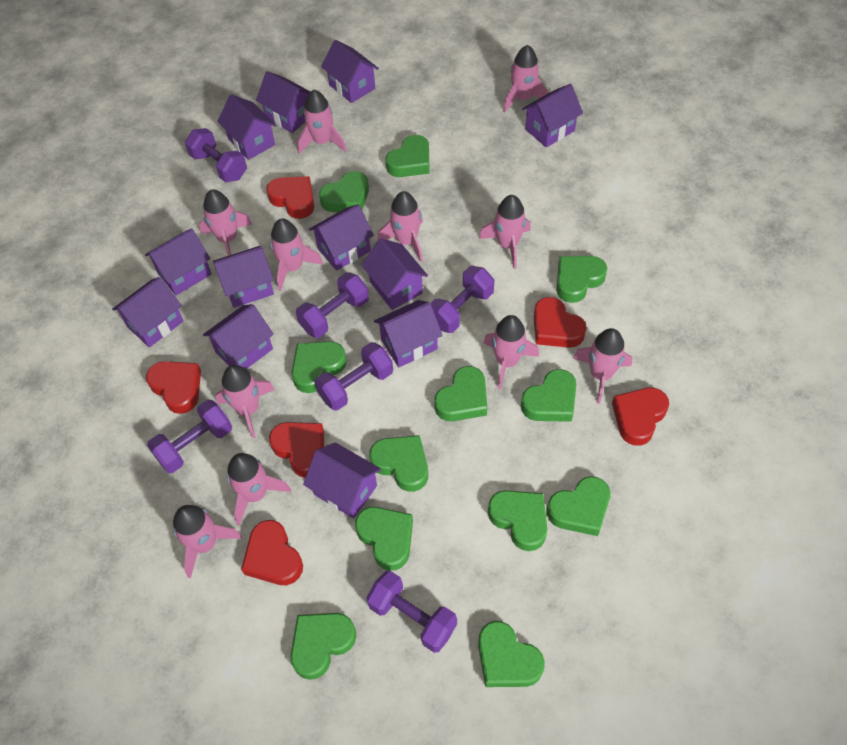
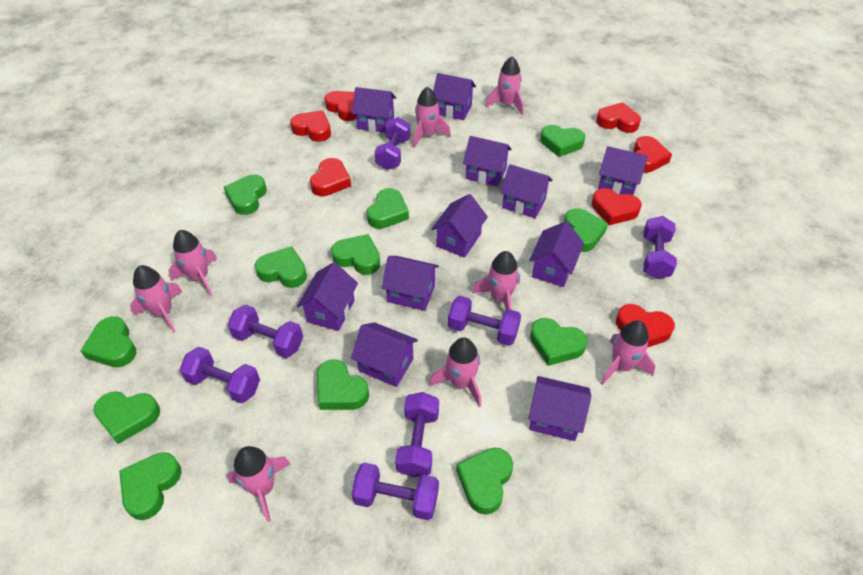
pink rocket: [173,505,242,578] [199,189,253,256] [215,365,275,438] [227,453,291,525] [270,218,323,291] [297,90,347,153] [377,191,423,262] [479,195,531,269] [483,315,539,390] [503,45,549,113] [573,328,632,404] = 11 -> [130,265,183,333] [169,230,217,296] [227,446,290,522] [413,87,451,148] [429,337,481,407] [472,251,520,310] [485,56,524,115] [601,320,656,385] = 8
purple dumbbell: [147,400,232,473] [185,128,247,182] [296,272,369,338] [315,342,393,411] [366,571,457,653] [431,266,494,333] = 6 -> [180,347,260,403] [228,305,303,358] [351,463,439,520] [375,117,410,170] [395,392,439,477] [448,296,521,346] [643,216,677,279] = 7
purple house: [112,277,183,348] [145,228,212,295] [203,304,274,369] [213,246,274,308] [217,94,276,160] [256,71,310,133] [303,442,381,518] [309,204,374,271] [321,40,379,103] [362,238,428,310] [374,300,443,367] [522,84,583,147] = 12 -> [297,262,358,331] [351,322,418,387] [352,87,396,133] [382,256,439,311] [431,194,488,258] [433,73,476,120] [463,136,512,187] [500,164,552,218] [528,376,591,441] [529,221,584,287] [598,146,648,195] = 11
red heart: [146,361,201,414] [241,520,303,585] [266,176,314,219] [269,422,324,477] [534,297,587,348] [612,387,669,446] = 6 -> [290,110,331,142] [310,158,351,196] [325,91,356,121] [592,188,641,225] [596,102,641,133] [616,304,675,348] [633,136,672,173] = 7

